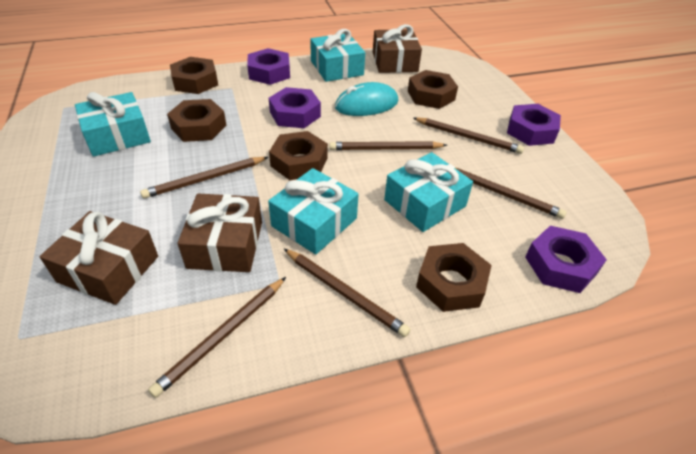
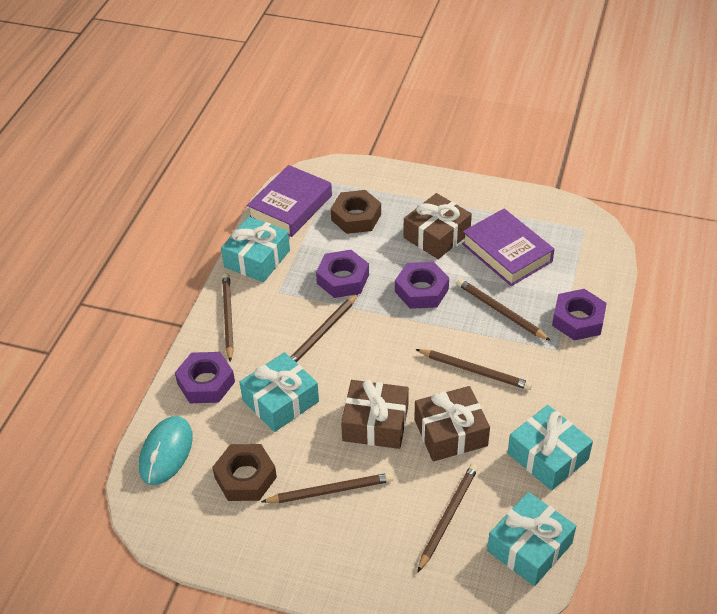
brown nut: [167,99,227,142] [170,57,218,94] [269,131,328,180] [408,70,458,109] [416,243,492,312] = 5 -> [212,444,277,501] [331,190,381,234] = 2
purple book: none = 0 -> [247,165,332,237] [462,209,555,286] = 2

